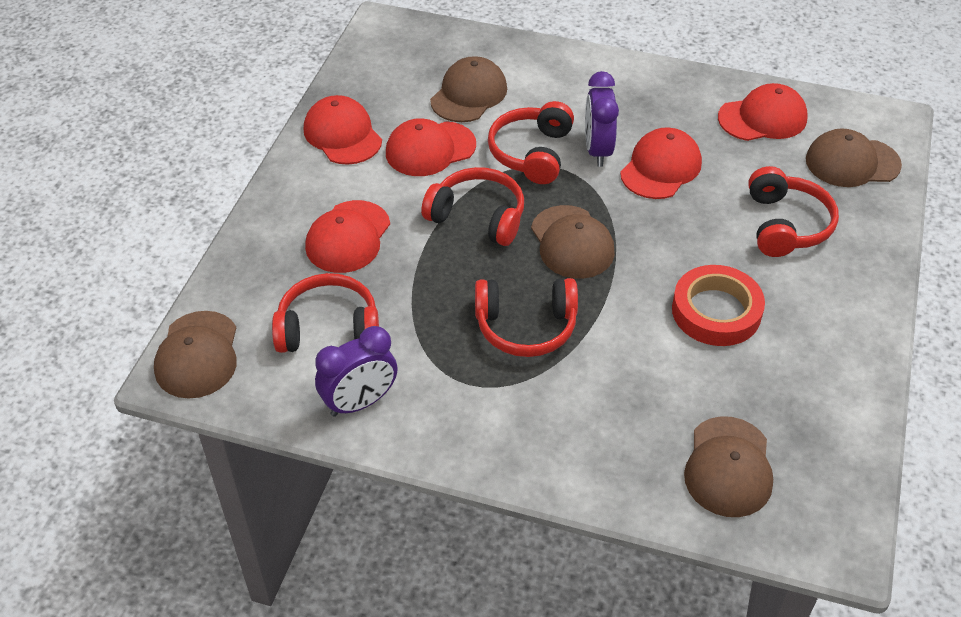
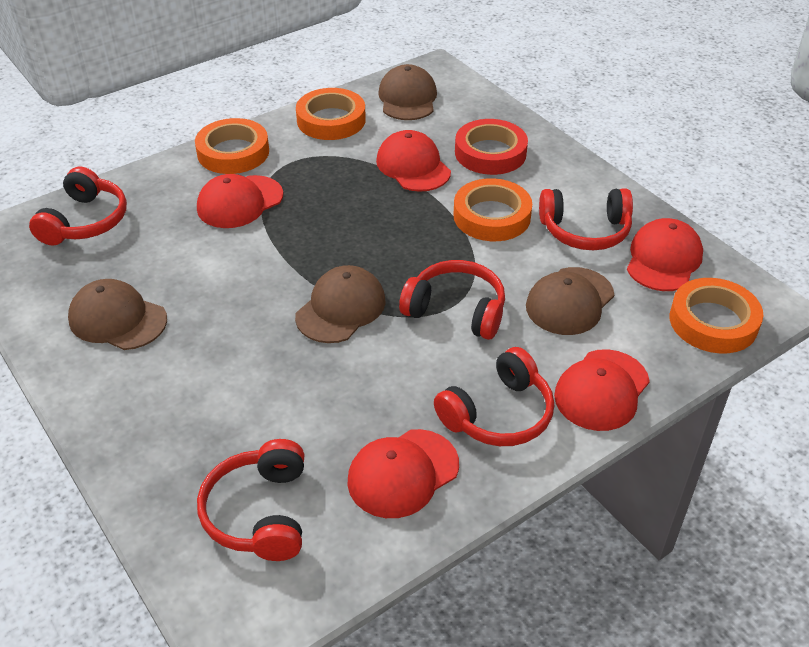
brown cap: [154,311,237,398] [430,56,507,122] [531,205,615,279] [684,416,773,517] [806,129,902,187] = 5 -> [68,279,167,350] [295,265,386,343] [378,64,437,120] [526,267,614,335] = 4
orange tape: none = 0 -> [195,118,269,174] [296,88,366,140] [454,178,532,241] [670,278,763,353] = 4
purple clock: [315,326,397,417] [585,71,619,167] = 2 -> none = 0

